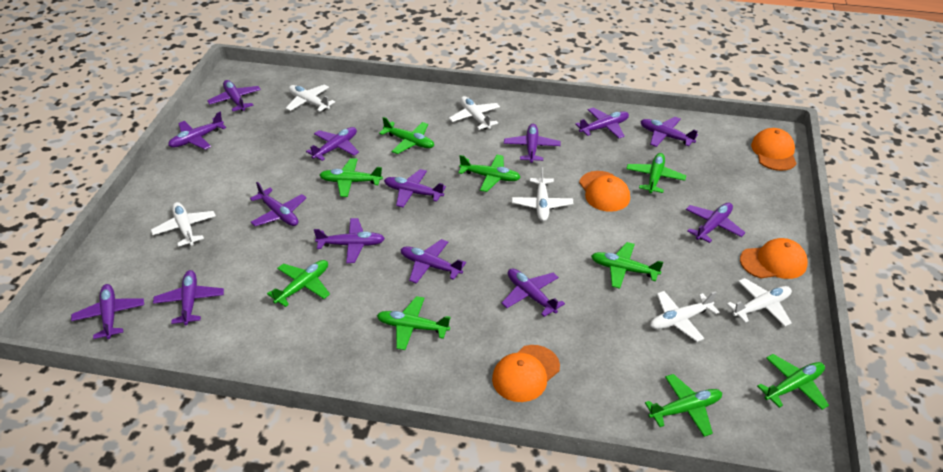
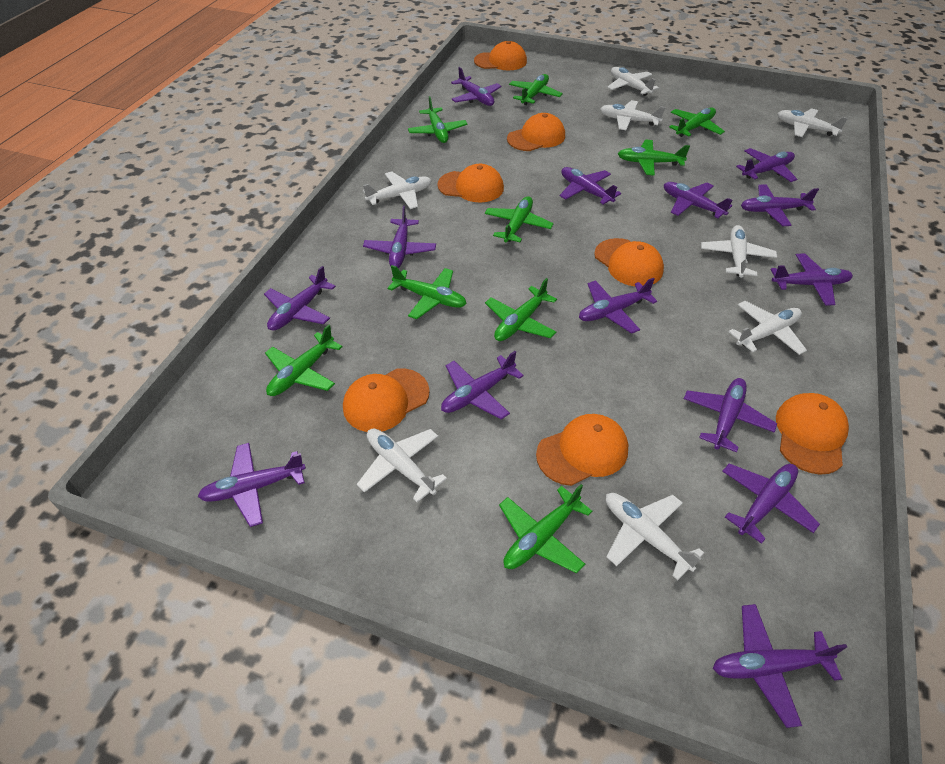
orange cap: [492,345,560,402] [579,171,630,212] [740,238,808,279] [751,128,797,171] = 4 -> [343,368,430,432] [437,164,504,202] [474,41,527,70] [507,113,565,151] [536,414,628,486] [594,238,664,286] [776,393,849,475] = 7
white plane: [151,202,216,247] [286,84,335,112] [449,96,500,130] [512,167,573,221] [650,291,719,342] [727,278,792,326] = 6 -> [357,428,447,503] [363,172,432,209] [600,100,665,130] [606,493,704,580] [607,67,659,96] [701,225,777,278] [728,301,807,355] [777,108,848,137] = 8

